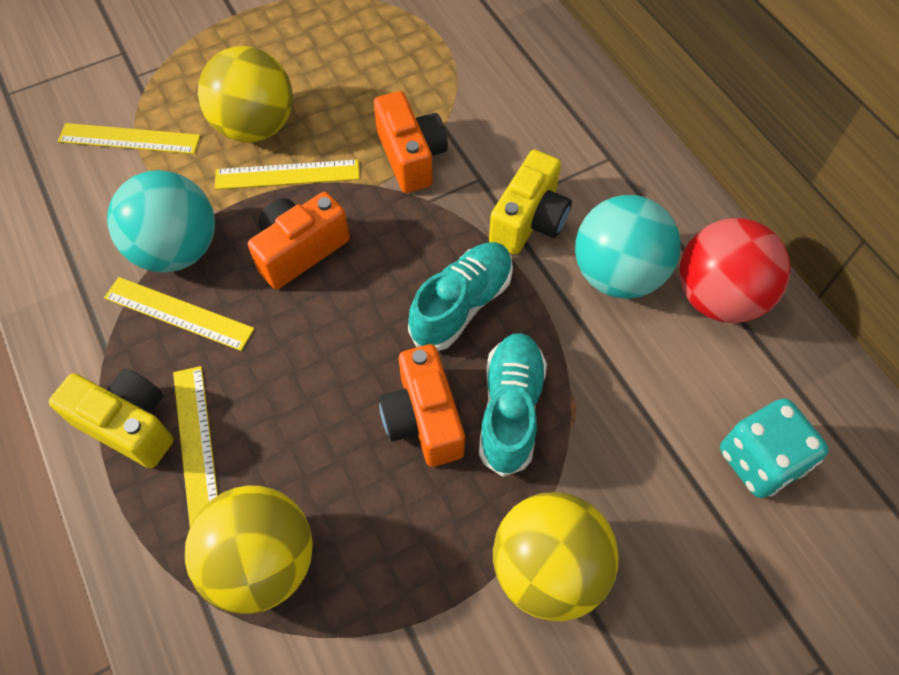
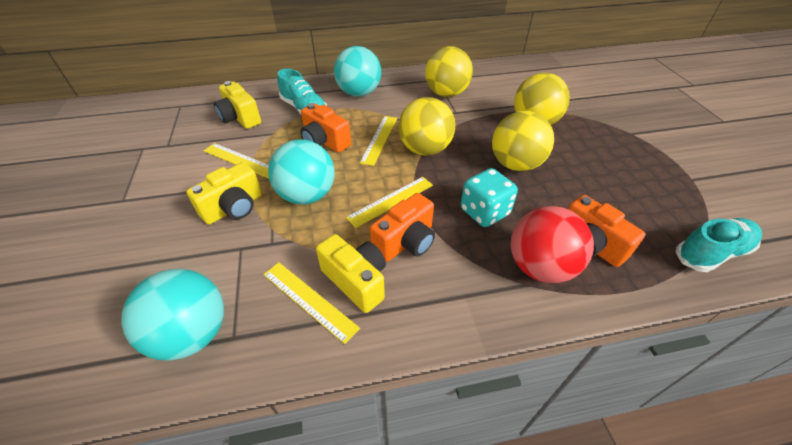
turquoise ball: [107,170,215,273] [575,195,681,299] = 2 -> [122,269,224,361] [268,139,335,205] [334,46,381,96] = 3
yellow ball: [185,486,313,614] [198,46,293,143] [493,492,618,621] = 3 -> [398,97,455,156] [425,46,473,97] [492,111,554,171] [514,73,570,125] = 4
yellow camera: [49,369,174,468] [489,150,572,255] = 2 -> [186,162,262,225] [214,81,261,129] [316,234,386,313] = 3

